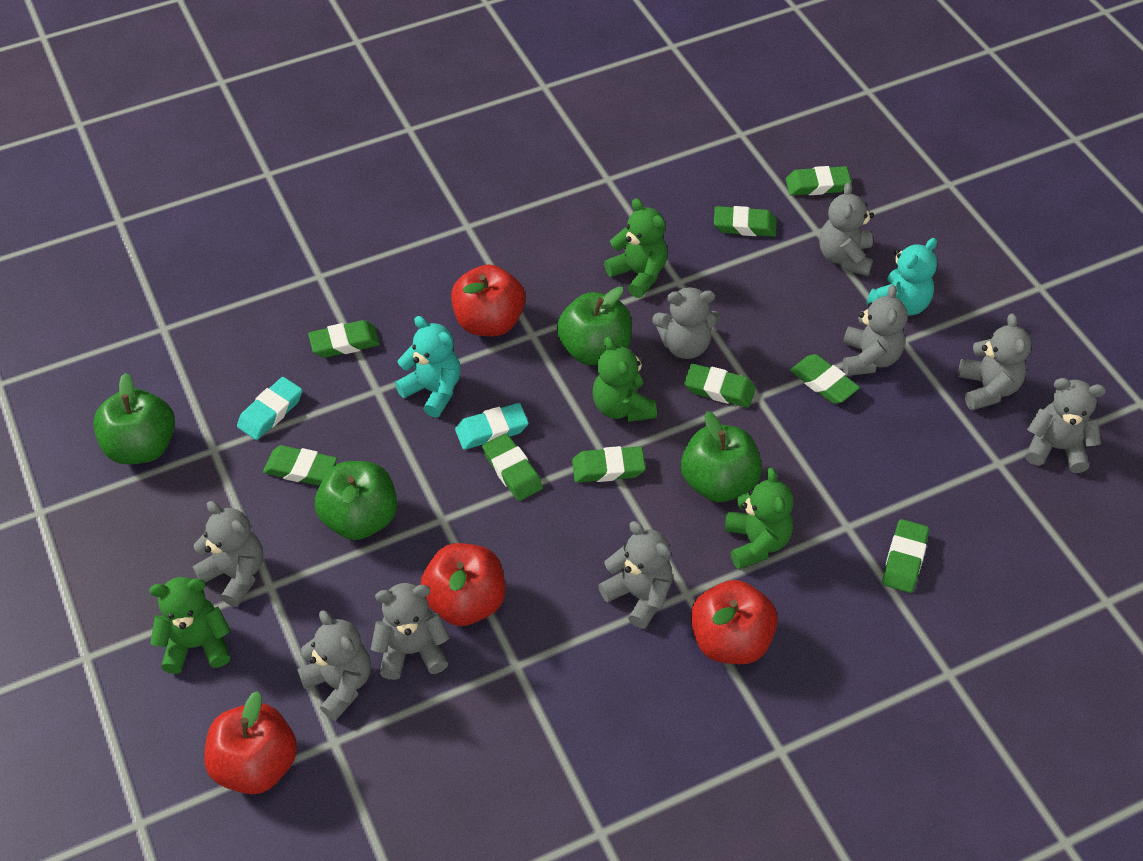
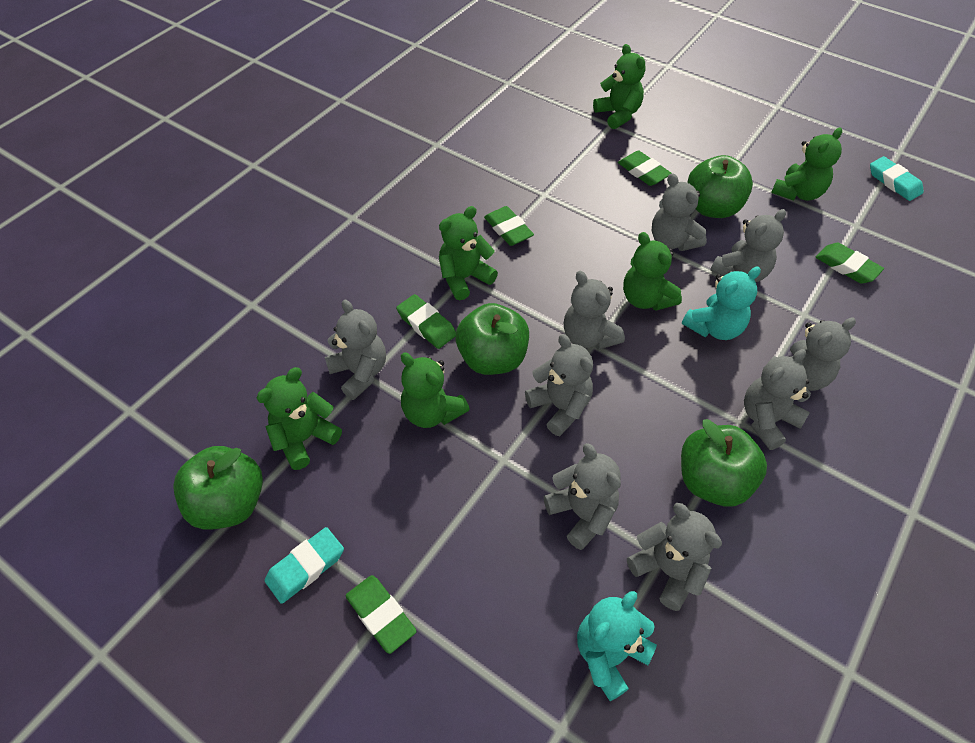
green eraser: [263,445,337,485] [308,320,380,358] [482,433,543,501] [572,446,646,482] [684,364,756,407] [714,206,777,237] [786,166,852,196] [790,354,860,404] [882,519,929,593] = 9 -> [346,575,417,654] [396,294,456,349] [484,206,534,246] [618,151,671,186] [816,243,884,284] = 5
green teddy bear: [149,577,231,674] [593,336,657,422] [604,198,668,298] [725,468,794,569] = 4 -> [257,367,342,470] [401,353,470,428] [439,206,498,300] [593,44,645,129] [623,232,682,311] [771,127,842,201] = 6
red apple: [204,691,297,794] [421,543,505,626] [451,264,525,336] [691,580,778,664] = 4 -> none = 0

